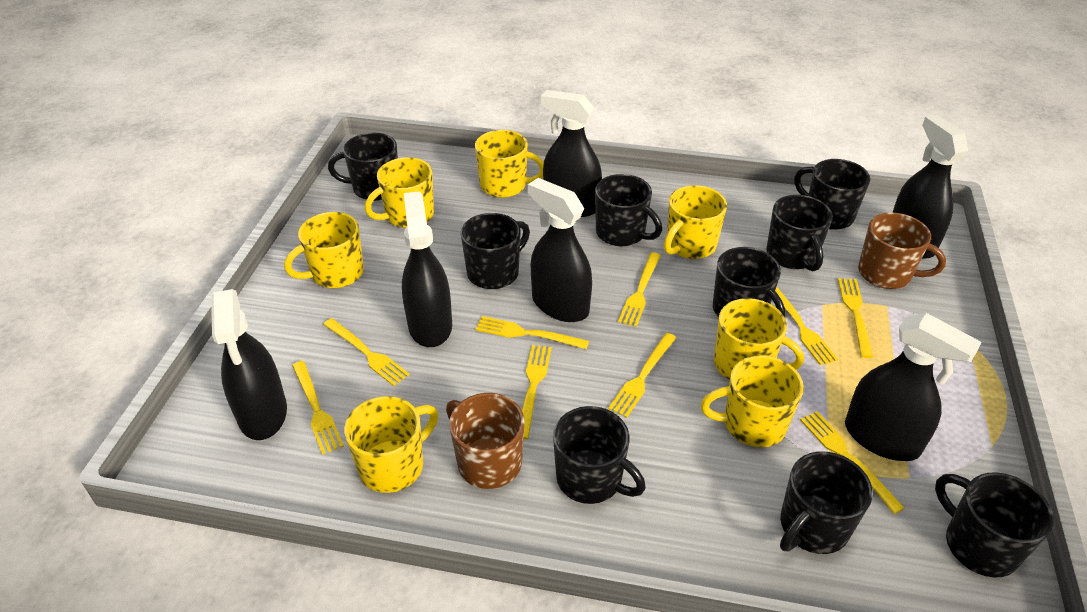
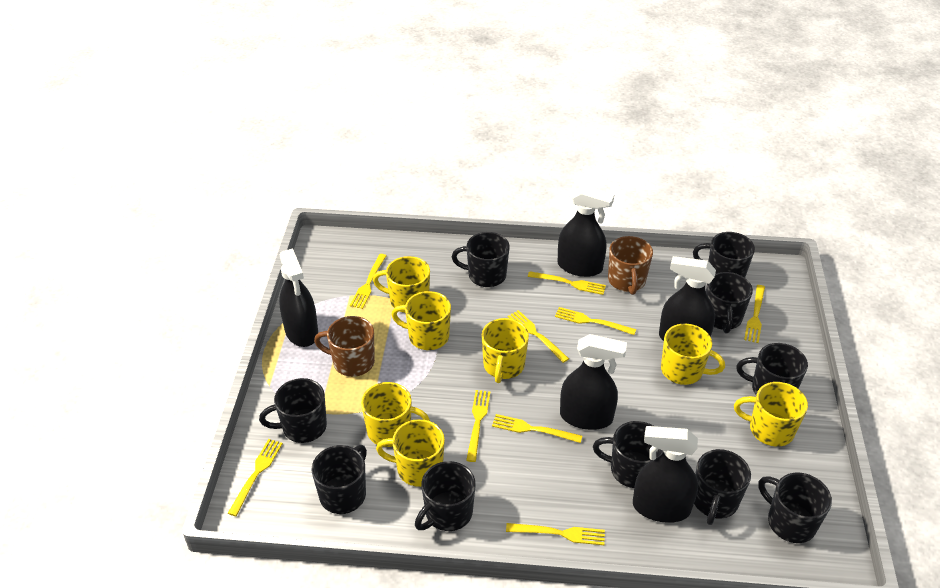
black mug: [328,133,398,201] [461,213,530,289] [553,406,646,504] [595,174,662,246] [713,247,785,317] [766,195,833,272] [780,451,873,554] [794,159,870,230] [935,472,1054,578] = 9 -> [259,378,327,443] [311,445,367,514] [415,461,476,531] [452,232,510,287] [593,421,663,488] [693,232,755,278] [694,449,751,525] [706,272,753,333] [736,343,808,395] [758,473,832,543] = 10
black spray bottle: [211,289,287,440] [402,192,452,347] [528,178,592,322] [541,90,602,217] [845,313,982,461] [892,115,968,259] = 6 -> [279,248,318,347] [558,185,614,277] [560,334,627,430] [633,426,698,523] [659,256,716,341] = 5

